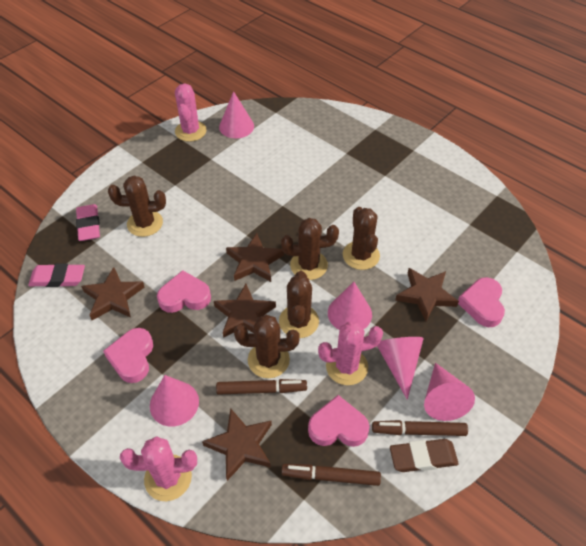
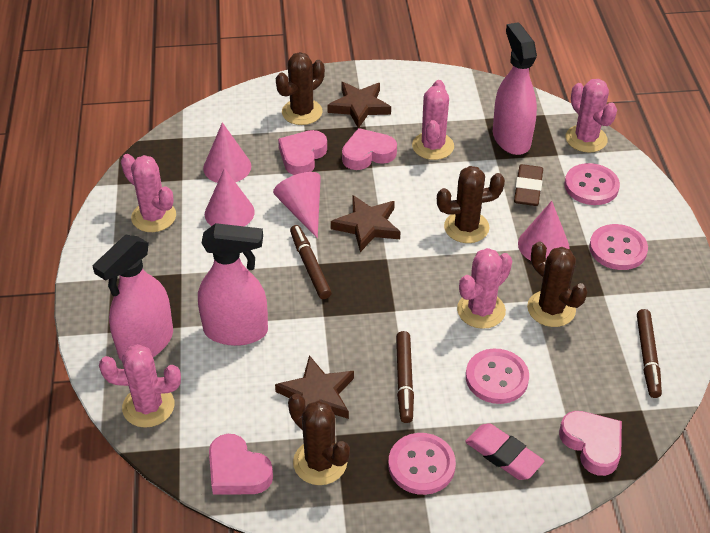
brown cactus: [108,175,166,237] [234,315,300,378] [279,271,319,338] [281,218,339,280] [343,207,380,270] = 5 -> [276,52,325,125] [288,394,350,485] [437,166,505,243] [527,241,588,327] = 4
brown star: [81,267,144,320] [202,408,272,481] [214,284,276,338] [226,233,284,282] [395,268,459,321] = 5 -> [275,355,354,419] [327,82,391,128] [331,195,400,252] = 3
pink button: none = 0 -> [388,433,456,495] [466,349,529,404] [564,163,620,205] [589,224,648,270] = 4
pink cactus: [120,436,197,501] [175,83,207,142] [318,322,383,385] = 3 -> [99,344,181,428] [121,154,176,232] [412,80,454,160] [457,248,512,329] [565,79,617,153] = 5
pink cone: [150,375,199,427] [219,91,254,138] [328,282,372,330] [377,337,424,400] [424,363,475,421] = 5 -> [203,122,251,183] [205,168,255,226] [273,172,321,238] [518,201,570,261] = 4
pink eraser: [28,263,85,287] [76,204,100,241] = 2 -> [465,423,544,480] = 1
pink spray bottle: none = 0 -> [93,235,173,361] [198,223,268,346] [493,22,537,155] = 3

